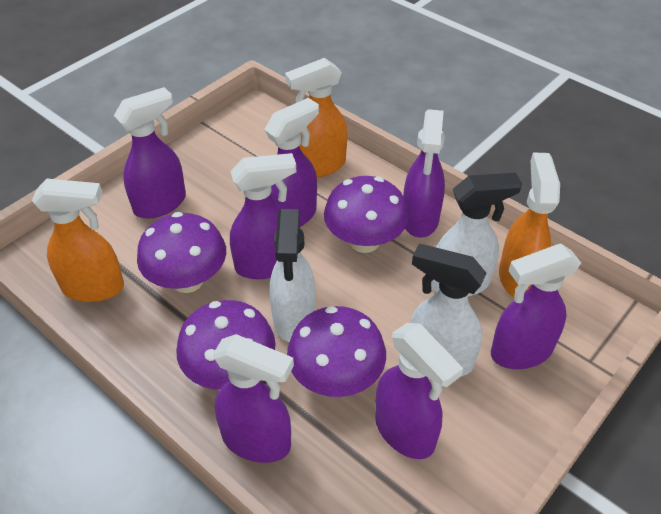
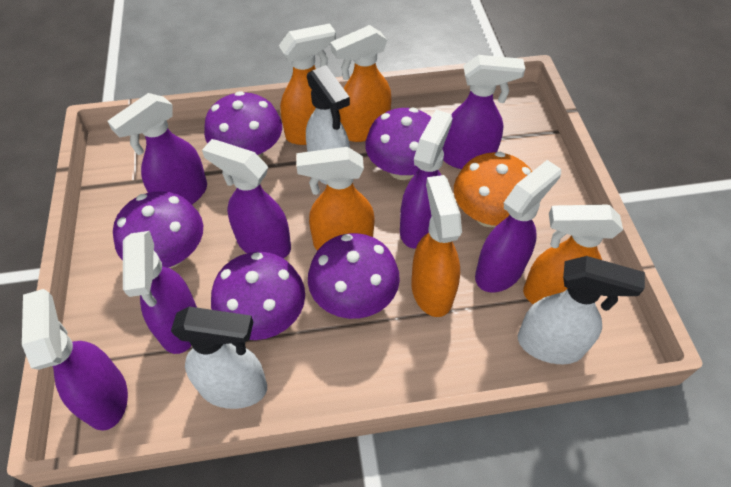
orange mushroom: none = 0 -> [454,152,532,227] = 1
orange spray bottle: [32,179,124,302] [285,58,347,178] [499,153,560,297] = 3 -> [279,23,336,145] [296,147,375,251] [330,25,391,142] [411,175,462,317] [523,205,623,304] = 5
purple mushroom: [137,212,226,293] [176,300,276,390] [287,306,386,397] [324,176,408,253] = 4 -> [113,191,203,268] [204,91,282,158] [211,252,305,340] [308,233,400,319] [365,108,444,180] = 5

